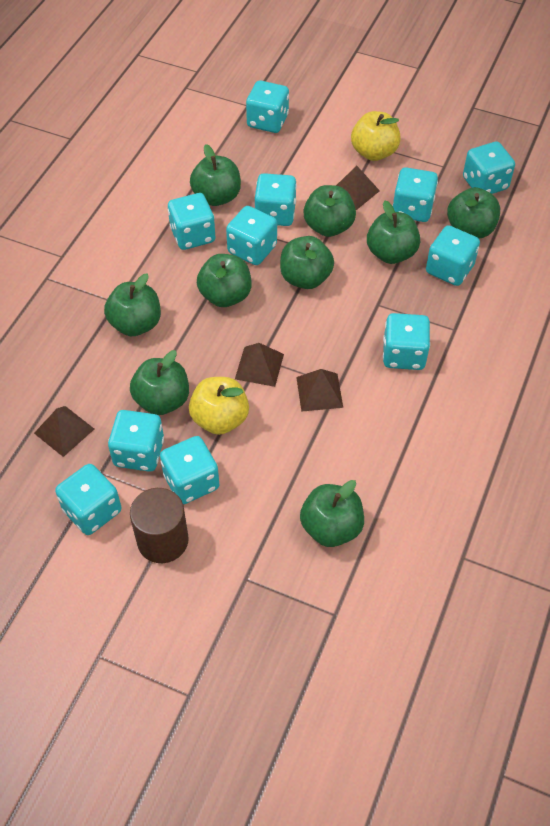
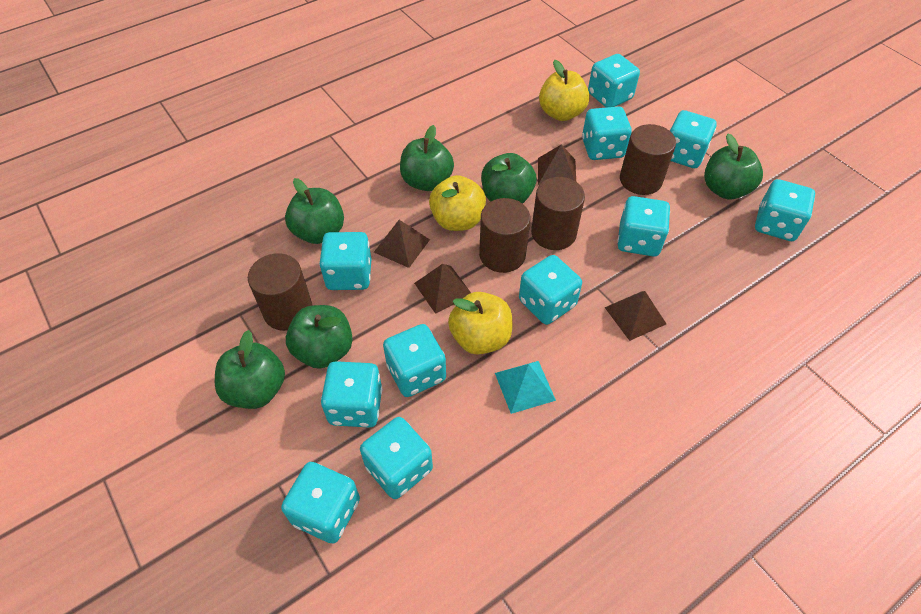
brown cylinder: [130,488,189,563] = 1 -> [248,253,312,331] [479,198,530,273] [531,177,585,250] [620,124,676,195] = 4
green apple: [104,274,161,336] [130,350,189,415] [190,144,241,206] [197,254,252,307] [280,236,334,289] [300,480,364,547] [303,185,356,237] [367,201,420,264] [447,187,500,239] = 9 -> [215,330,285,409] [285,178,344,244] [286,305,353,369] [400,125,454,191] [481,153,536,204] [704,134,763,199] = 6
turquoise pyramid: none = 0 -> [495,361,556,414] = 1
yellow apple: [189,377,249,435] [351,111,401,161] = 2 -> [429,175,486,231] [448,292,512,355] [539,60,590,121] = 3

